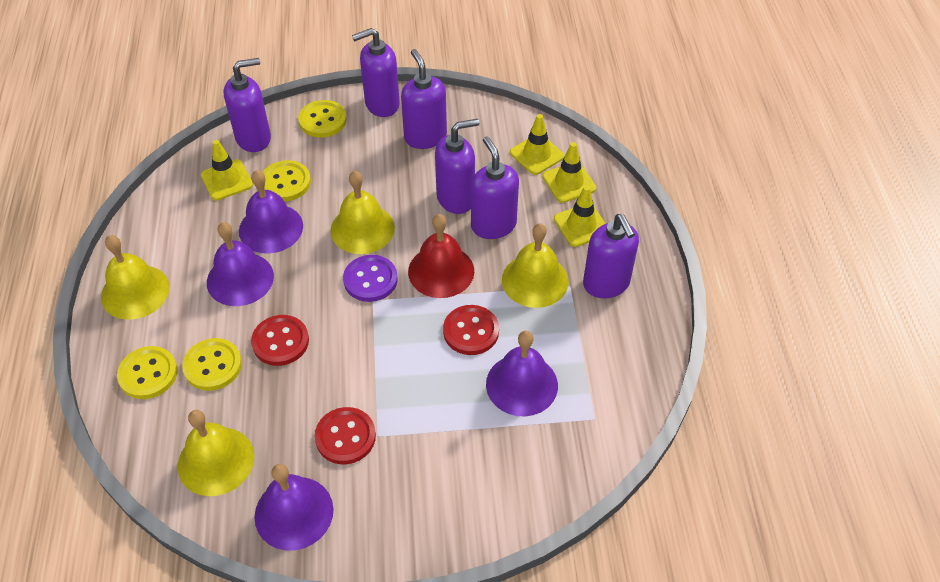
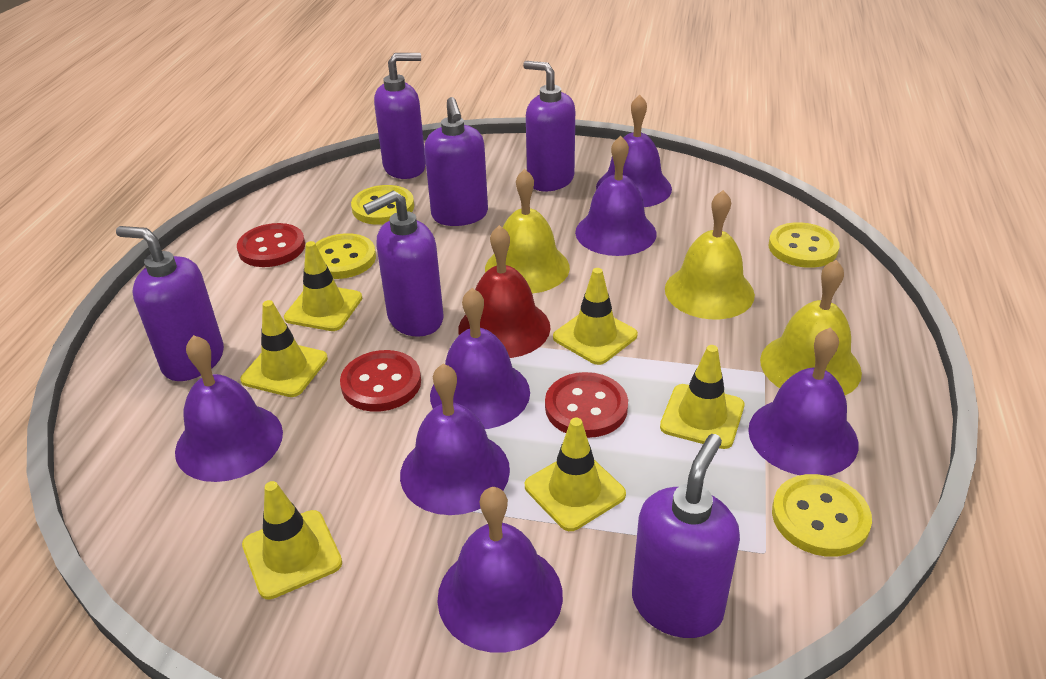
purple bell: [207,222,274,306] [239,170,303,253] [254,464,334,551] [486,331,558,416] = 4 -> [175,335,283,482] [400,364,510,515] [430,288,530,429] [437,487,563,653] [575,136,657,256] [596,95,672,207] [748,327,859,476] = 7
purple button: [343,255,398,302] = 1 -> none = 0
yellow bell: [101,235,170,320] [178,410,254,496] [331,171,395,254] [502,223,569,308] = 4 -> [485,169,570,294] [665,190,755,319] [760,260,862,395] = 3
yellow traffic cone: [201,140,253,201] [510,114,564,175] [542,142,596,203] [554,186,606,247] = 4 -> [240,300,328,397] [242,481,342,600] [284,241,362,331] [525,418,626,531] [553,268,638,365] [660,345,744,449] = 6

